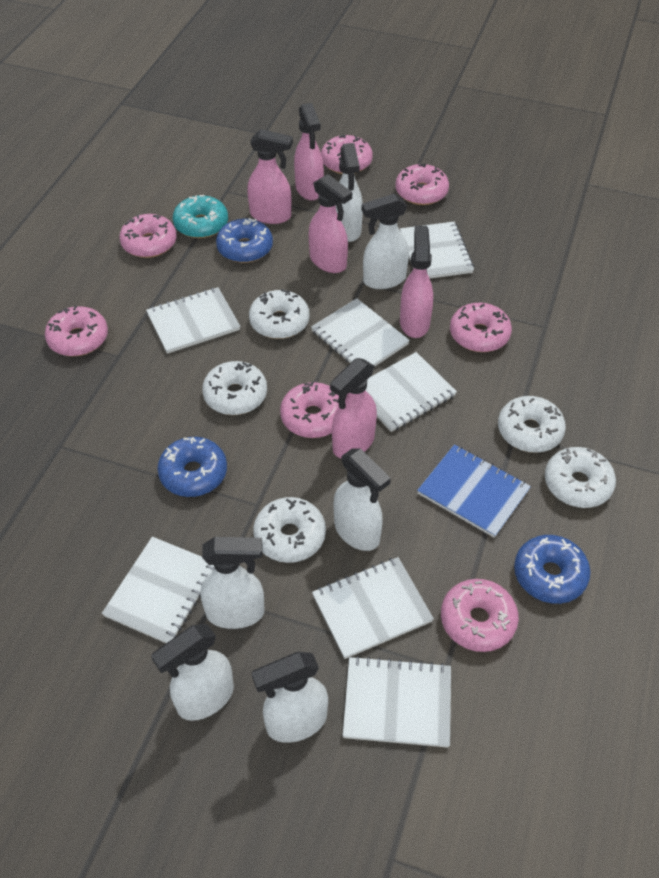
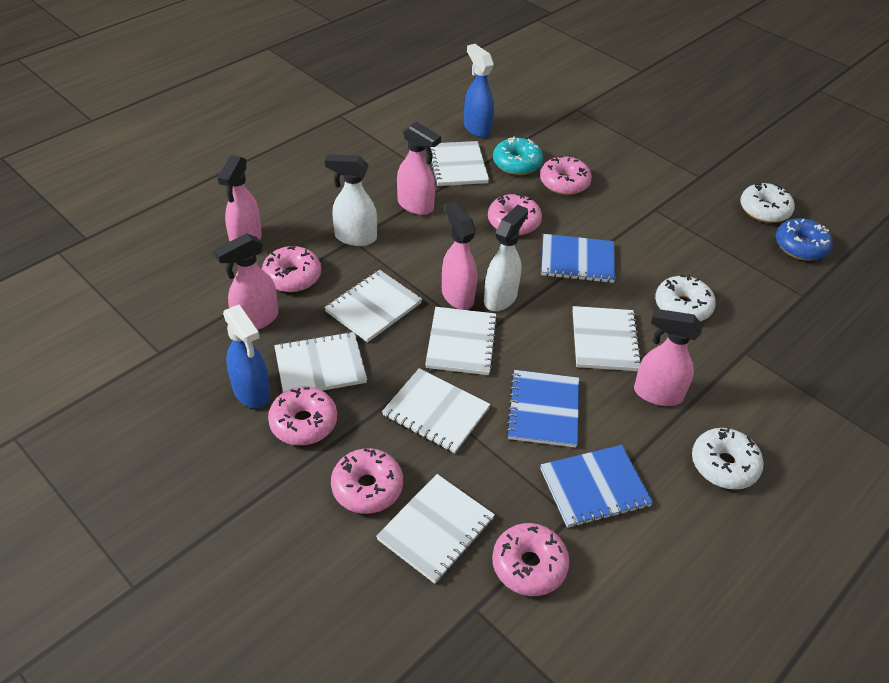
blue donut: [157,437,227,497] [216,218,273,263] [514,535,590,604] = 3 -> [776,218,833,261] = 1
blue notebook: [417,444,531,538] = 1 -> [506,370,579,448] [540,445,653,528] [541,234,615,283] = 3
blue spray bottle: none = 0 -> [223,305,270,408] [464,44,494,138] = 2
pink donut: [45,306,108,357] [119,214,177,258] [280,381,339,438] [321,134,373,174] [395,164,449,205] [441,579,519,652] [450,303,512,352] = 7 -> [262,246,321,292] [268,386,337,445] [331,448,403,514] [488,193,542,236] [492,523,570,596] [540,156,592,195] = 6
white donut: [202,361,267,415] [249,289,309,339] [253,497,326,563] [498,396,566,453] [545,447,616,508] = 5 -> [655,275,716,321] [692,428,763,490] [740,182,795,223] = 3
white spray bottle: [151,624,234,721] [200,537,265,629] [252,652,328,743] [334,448,391,551] [335,143,363,242] [362,194,409,289] = 6 -> [325,154,377,246] [484,205,528,311] = 2

